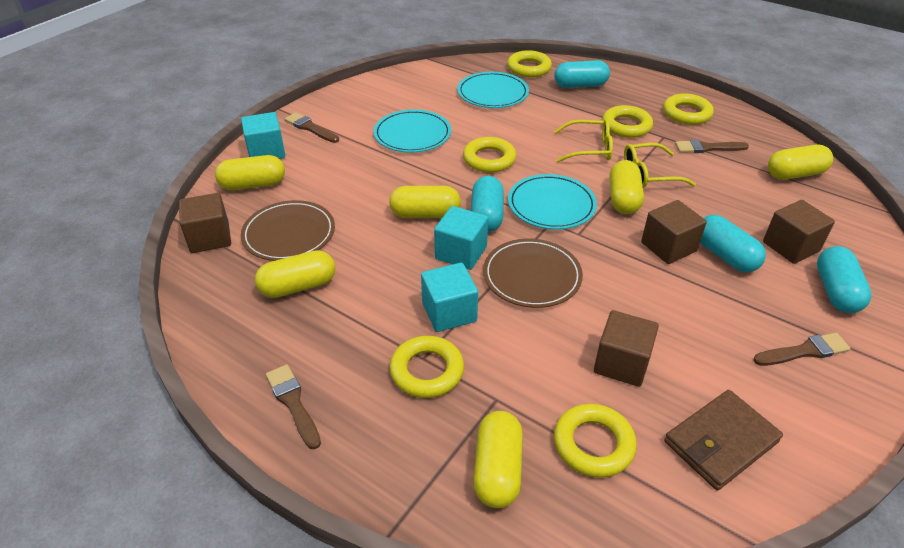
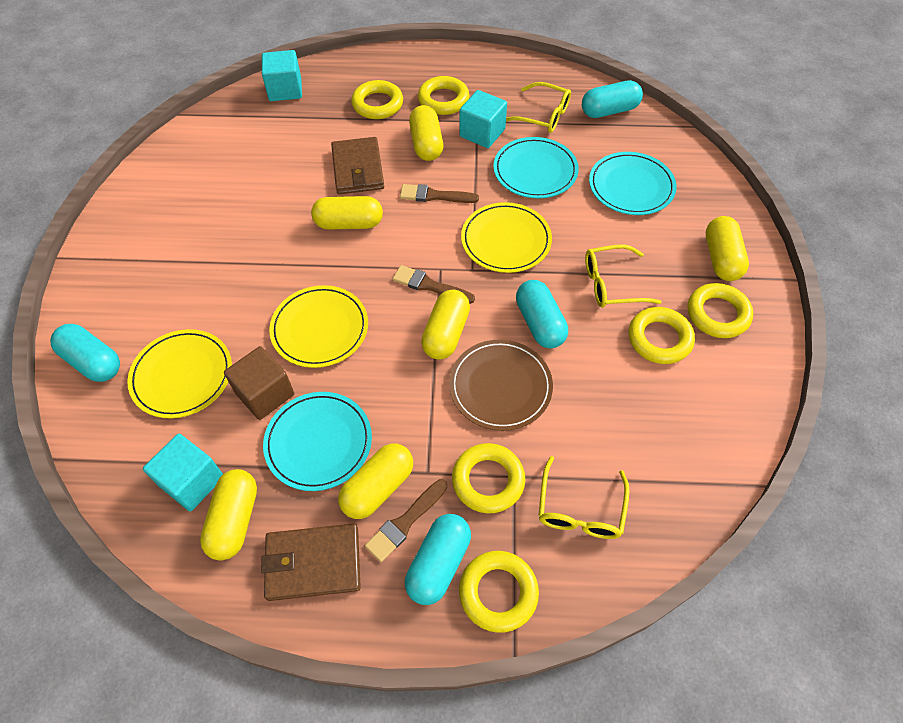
brown brush: [266,364,321,449] [284,112,339,143] [675,140,749,153] [753,333,851,366] = 4 -> [365,479,448,562] [393,265,475,304] [400,184,479,203] = 3
brown cube: [179,193,231,253] [594,310,659,387] [641,200,707,264] [763,200,835,264] = 4 -> [224,346,294,420] = 1
brown plate: [241,200,335,261] [483,239,583,308] = 2 -> [449,340,553,431] = 1
brown wallet: [664,390,783,490] = 1 -> [261,524,361,601] [331,137,384,194] = 2
yellow glasses: [554,119,613,162] [624,143,696,187] = 2 -> [506,82,571,133] [538,456,629,539] [585,245,661,308] = 3
yellow plate: none = 0 -> [127,329,232,418] [269,285,368,368] [461,202,552,273] = 3

